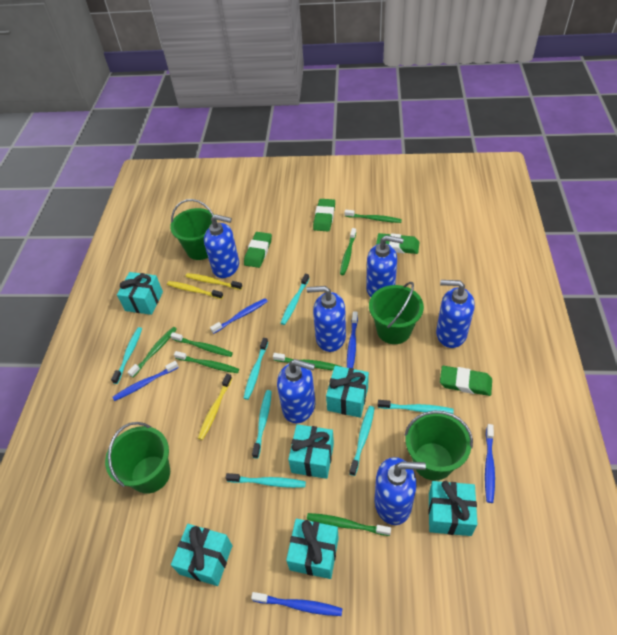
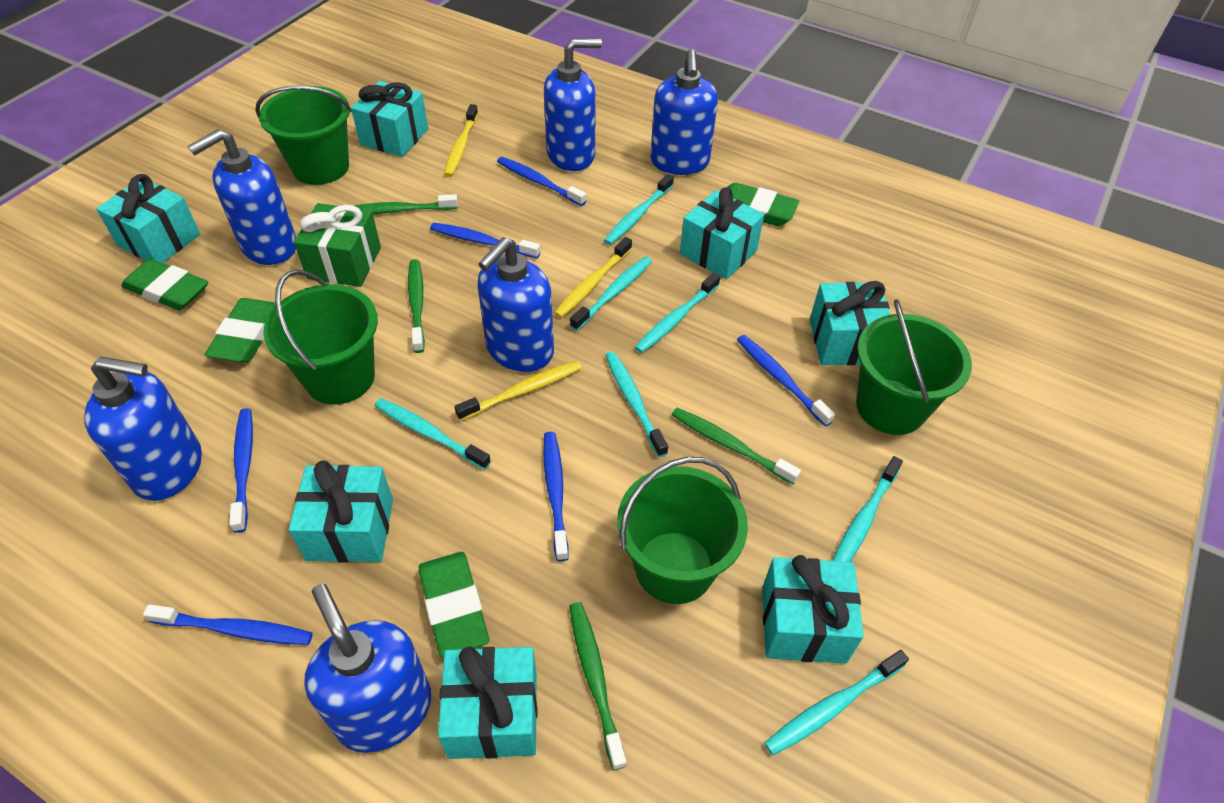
blue toothbrush: [112,361,179,401] [210,298,268,334] [251,592,342,616] [347,311,358,368] [485,424,495,503] = 5 -> [143,604,313,645] [229,408,253,533] [430,223,540,258] [497,157,586,206] [543,432,569,562] [737,335,835,427] = 6
green gift: none = 0 -> [294,203,381,287] = 1
green toothbrush: [127,327,177,378] [170,332,233,357] [174,351,239,373] [273,353,342,370] [307,513,391,536] [340,228,356,275] [344,210,402,223] = 7 -> [354,194,458,214] [408,259,425,353] [569,602,626,770] [672,408,801,484] = 4
turquoise gift: [117,272,163,315] [171,524,232,586] [286,519,339,579] [288,424,334,479] [326,366,369,418] [428,481,478,536] = 6 -> [96,174,200,263] [289,461,393,563] [351,81,428,157] [438,647,537,759] [680,187,764,279] [762,555,864,664] [810,281,891,365] = 7

